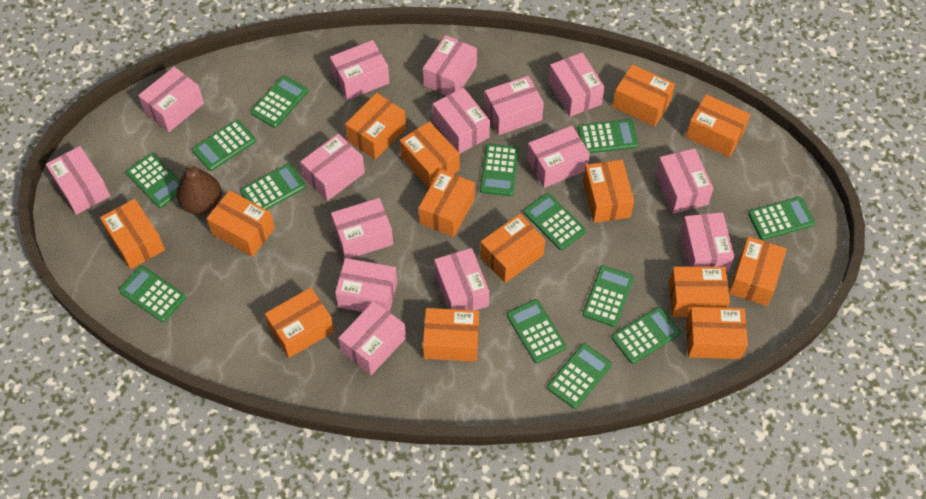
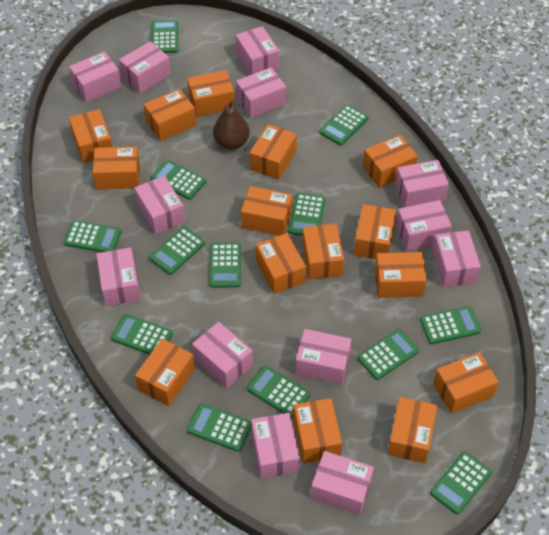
orange box: [100,199,165,269] [206,190,275,257] [265,287,334,358] [345,93,406,160] [400,121,460,188] [419,169,475,237] [423,308,479,362] [480,214,545,283] [583,160,634,223] [613,64,675,126] [669,267,730,317] [686,94,750,157] [686,307,748,359] [729,236,787,306] = 14 -> [69,109,112,163] [93,147,140,190] [135,339,195,406] [144,89,196,141] [187,70,235,117] [241,186,292,236] [250,124,297,180] [256,233,306,294] [293,398,342,463] [302,224,344,280] [354,204,396,259] [363,135,418,188] [375,252,427,298] [387,397,437,463] [433,352,499,414] = 15
pink box: [46,146,110,215] [138,67,204,132] [300,133,365,201] [330,40,390,100] [331,198,393,259] [335,258,397,312] [338,301,406,375] [423,35,477,96] [433,87,490,154] [434,248,489,310] [484,76,544,135] [527,126,590,188] [548,53,605,117] [656,148,713,214] [680,212,734,272] = 15 -> [69,51,122,102] [96,248,141,306] [119,41,171,93] [134,175,185,234] [192,322,253,388] [236,26,279,75] [236,67,286,118] [251,413,300,479] [296,329,352,385] [311,451,374,515] [395,160,449,207] [396,200,452,251] [432,230,481,287] = 13

